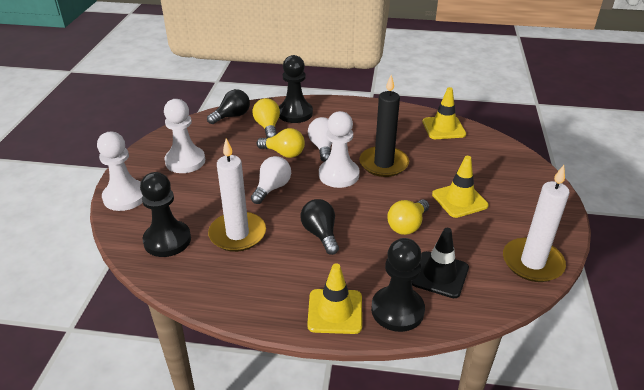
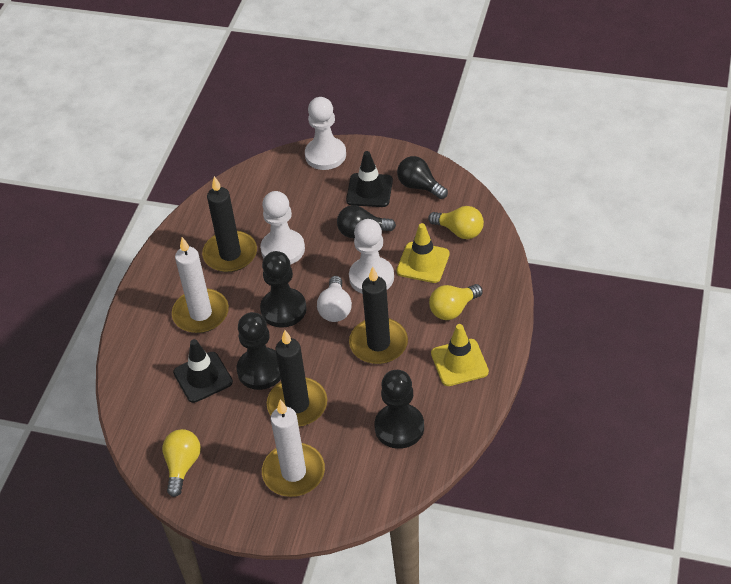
black candle: [359,75,409,177] = 1 -> [202,176,257,272] [267,330,327,427] [349,266,408,364] = 3
black traffic cone: [412,228,469,298] = 1 -> [173,339,233,403] [346,151,393,207] = 2
white light bulb: [251,156,291,204] [308,117,332,162] = 2 -> [317,276,352,322] = 1
yellow traffic cone: [307,263,362,334] [422,87,466,139] [432,156,489,218] = 3 -> [396,223,450,283] [431,324,489,386] = 2

